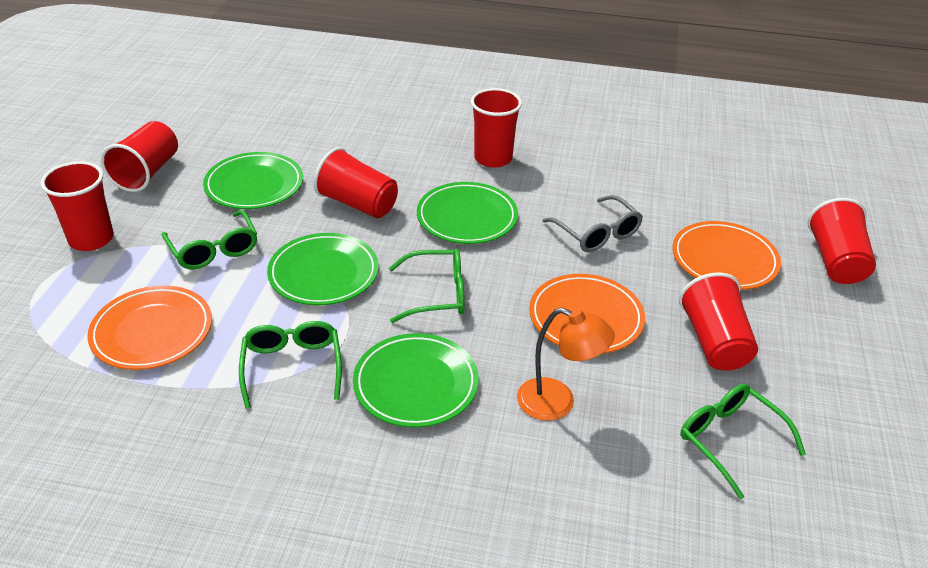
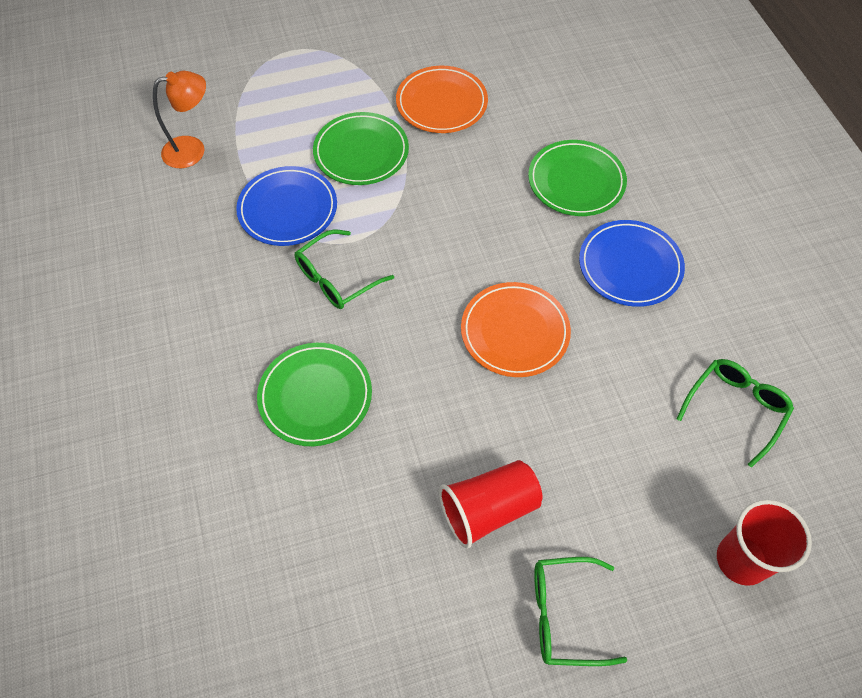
blue plate: none = 0 -> [236,166,337,246] [579,220,685,307] = 2
green glasses: [162,210,257,269] [239,321,342,409] [389,249,465,323] [680,384,806,499] = 4 -> [295,229,394,309] [534,557,627,666] [677,359,794,468] = 3
green plate: [203,152,303,209] [267,233,379,305] [353,333,479,427] [417,182,518,244] = 4 -> [257,343,372,446] [313,112,409,185] [528,140,627,216] = 3
grey glasses: [543,195,643,252] = 1 -> none = 0
orange plate: [87,285,212,370] [529,274,645,353] [672,221,781,290] = 3 -> [396,66,488,133] [461,282,571,377] = 2
red cup: [40,161,114,251] [101,121,178,192] [314,147,398,218] [471,88,522,168] [679,272,758,371] [808,198,876,284] = 6 -> [439,460,543,549] [717,500,812,586] = 2

